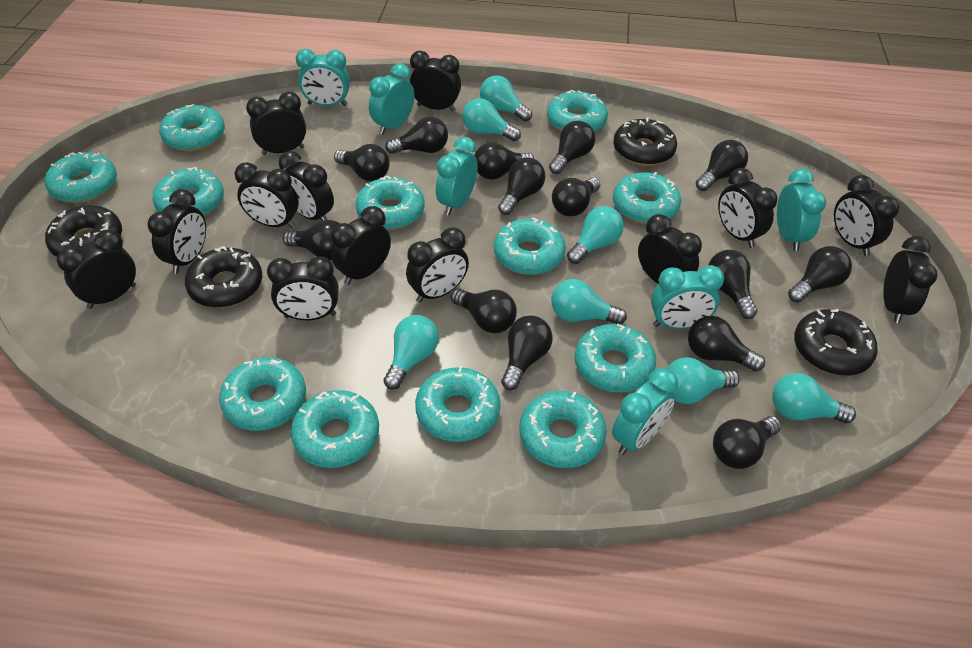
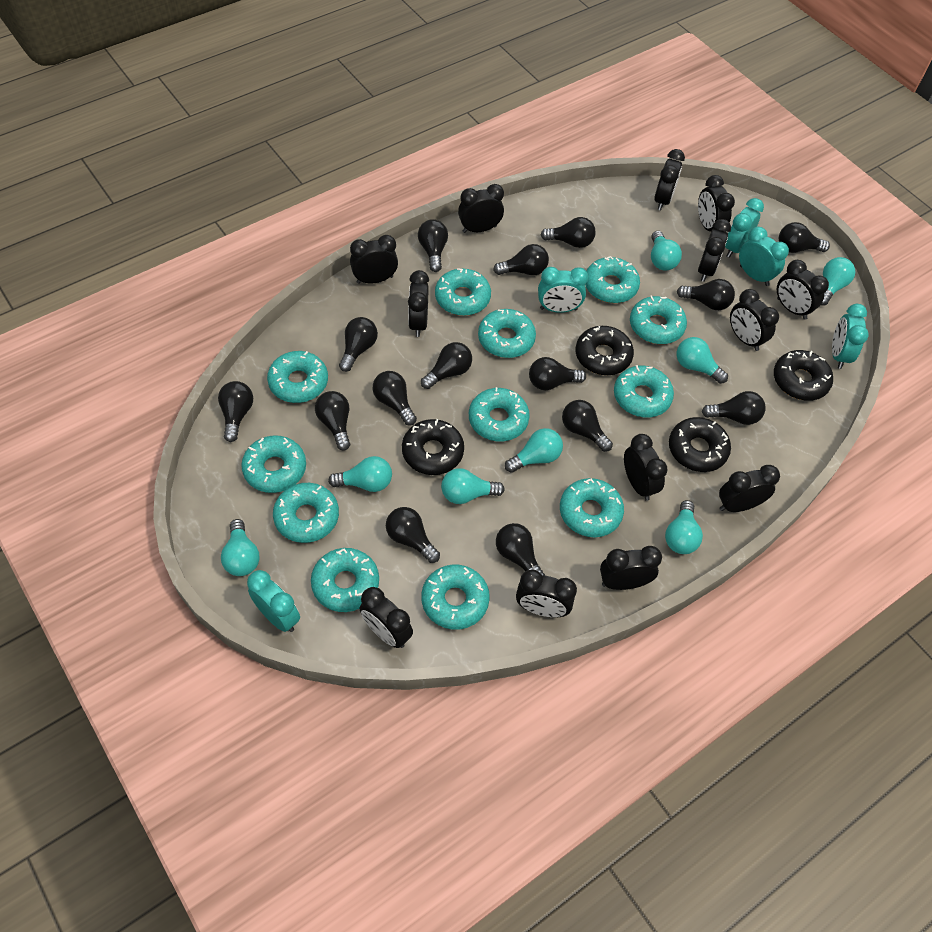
black light bulb: [283,220,340,260] [334,144,390,181] [385,117,448,154] [451,288,517,333] [474,142,534,179] [498,157,545,215] [501,315,553,390] [549,121,595,174] [552,177,600,216] [688,316,765,372] [696,140,748,191] [709,250,758,319] [713,416,781,469] [788,246,852,303] = 14 -> [218,381,253,442] [315,391,350,451] [339,317,378,372] [373,371,417,426] [386,507,440,563] [418,219,448,272] [421,342,472,389] [493,244,549,276] [496,523,545,575] [529,357,586,390] [541,217,596,248] [562,400,613,452] [677,279,735,310] [702,391,766,425] [779,222,830,253] = 15
turquoise clock: [296,49,350,106] [369,63,415,135] [436,137,478,216] [612,368,678,455] [651,265,724,329] [777,168,826,251] = 6 -> [247,570,300,632] [538,267,588,313] [725,198,764,258] [739,227,789,286] [832,304,869,369] = 5
turquoise light bulb: [383,315,439,390] [462,98,521,141] [480,75,532,122] [551,279,627,325] [567,206,624,264] [666,357,740,404] [772,373,856,423] = 7 -> [221,519,260,576] [328,456,392,492] [441,468,505,504] [505,428,563,473] [651,231,682,271] [665,500,703,554] [677,337,728,384] [821,257,855,306] = 8

